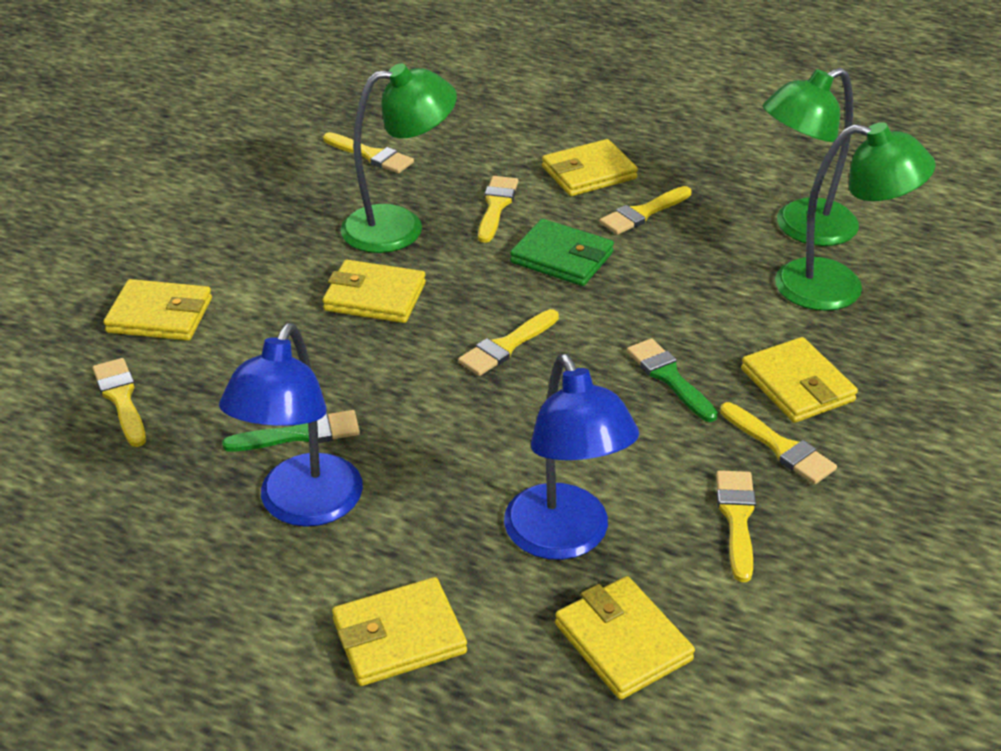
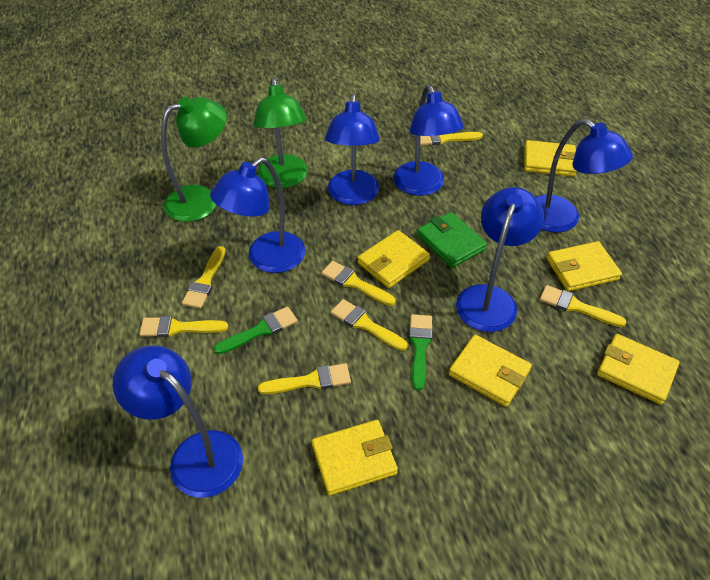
blue lamp: [219,323,363,527] [504,354,639,560] = 2 -> [113,345,243,498] [210,157,305,273] [325,94,380,205] [393,85,464,196] [456,187,544,332] [536,119,633,233] = 6
green lamp: [341,63,457,253] [763,68,859,246] [775,122,936,311] = 3 -> [161,97,227,222] [253,78,308,188] = 2

